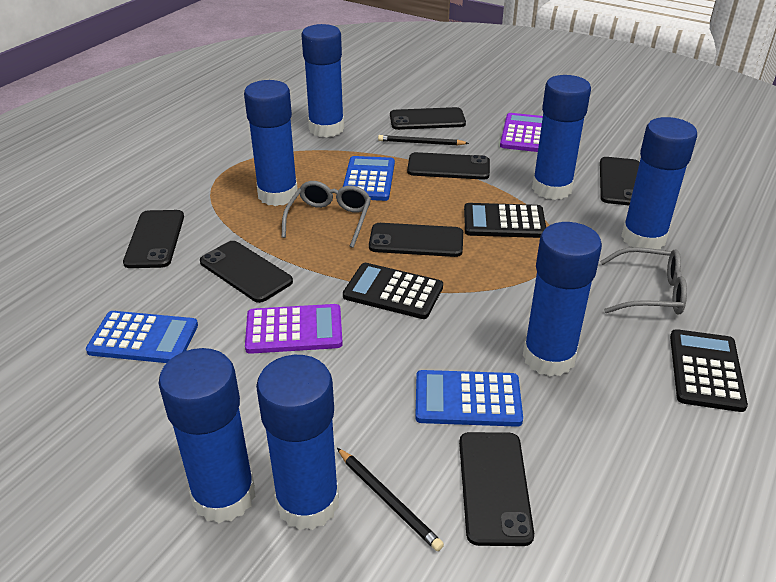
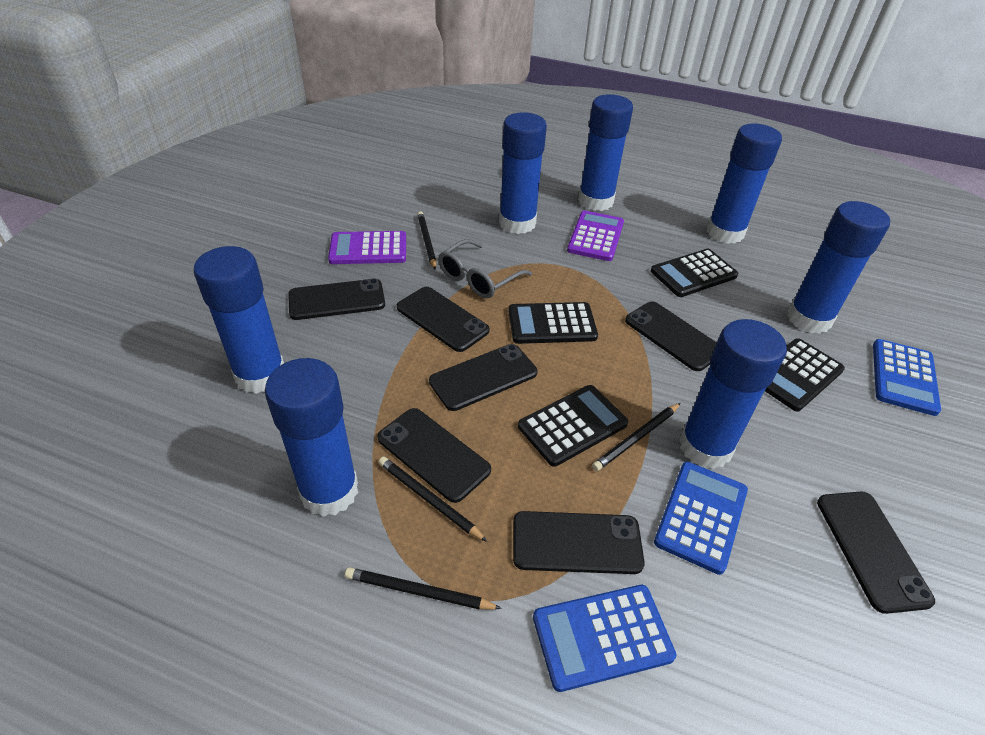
black calculator: [343,263,443,319] [464,203,546,238] [670,329,748,412] = 3 -> [508,302,598,344] [518,385,628,467] [651,249,738,297] [765,338,845,412] = 4
black pencil: [337,448,444,551] [378,135,469,146] = 2 -> [345,567,502,609] [378,457,488,542] [417,211,436,270] [592,403,681,471] = 4
grey glasses: [282,181,371,248] [600,247,687,314] = 2 -> [438,239,532,298] = 1

